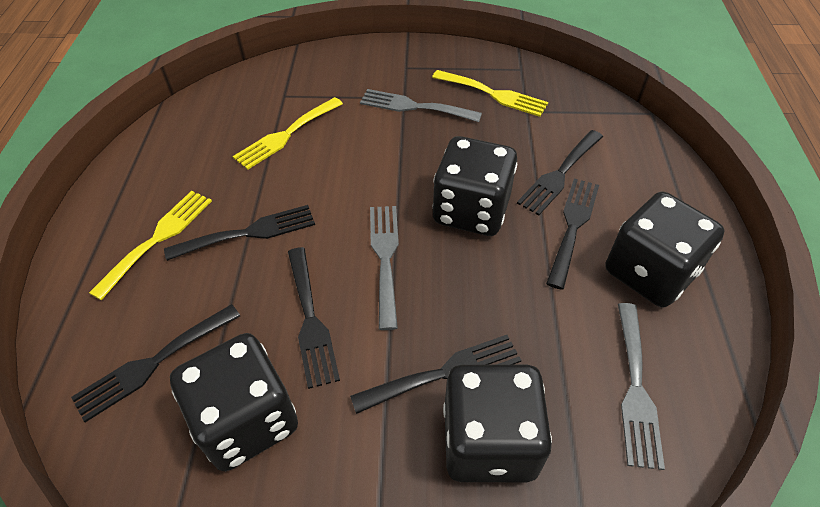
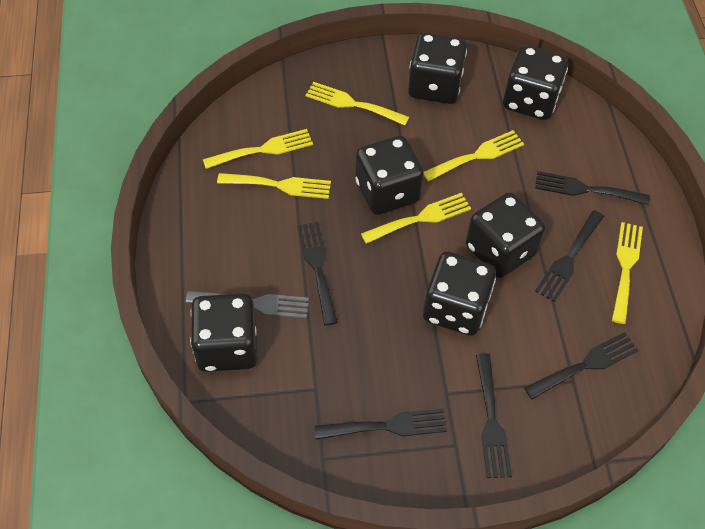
black dice: [170,333,298,471] [433,136,517,236] [443,365,552,482] [606,192,725,307] = 4 -> [190,293,257,372] [355,136,424,215] [408,32,467,104] [423,251,496,336] [466,192,545,278] [503,45,568,120] = 6
grey fork: [360,89,482,122] [370,206,399,330] [618,303,665,470] = 3 -> [186,291,309,318] = 1
yellow fork: [89,191,212,300] [233,97,343,170] [432,70,548,117] = 3 -> [203,129,313,169] [217,173,331,199] [306,82,409,126] [361,193,471,244] [423,130,524,182] [612,222,643,324] = 6

